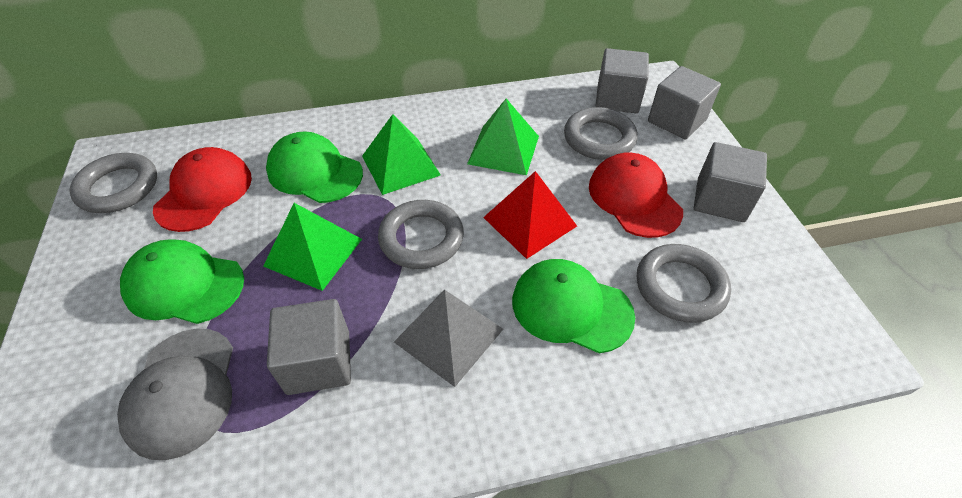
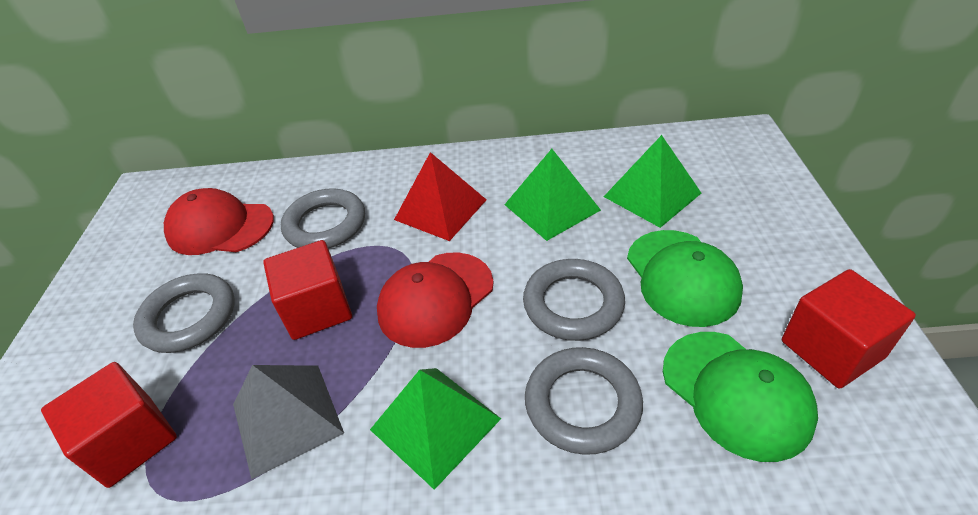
green cap: [120,239,244,324] [266,131,363,203] [512,259,635,353] = 3 -> [627,230,743,327] [663,332,818,462] = 2
grey cap: [117,329,233,460] = 1 -> none = 0
grey cube: [267,299,351,395] [596,48,649,113] [648,66,721,140] [694,142,767,222] = 4 -> none = 0
red cube: none = 0 -> [41,362,177,488] [263,240,352,340] [782,269,916,389] = 3

